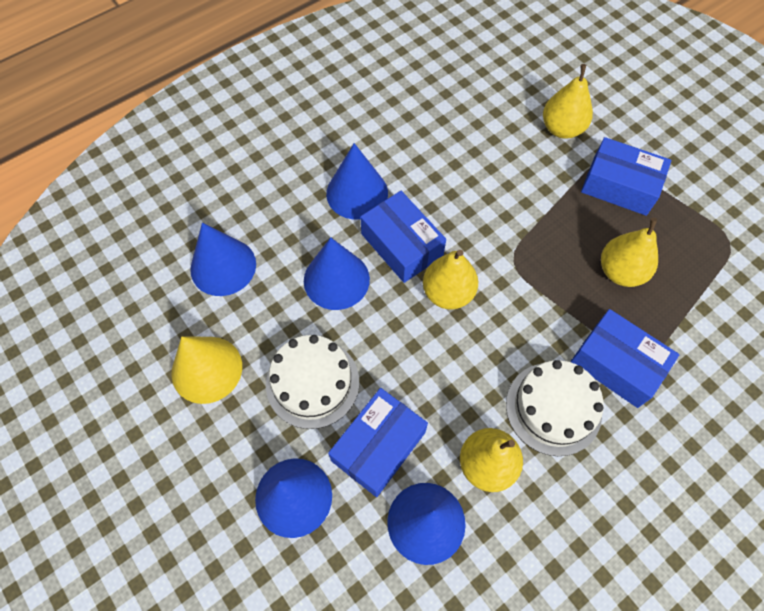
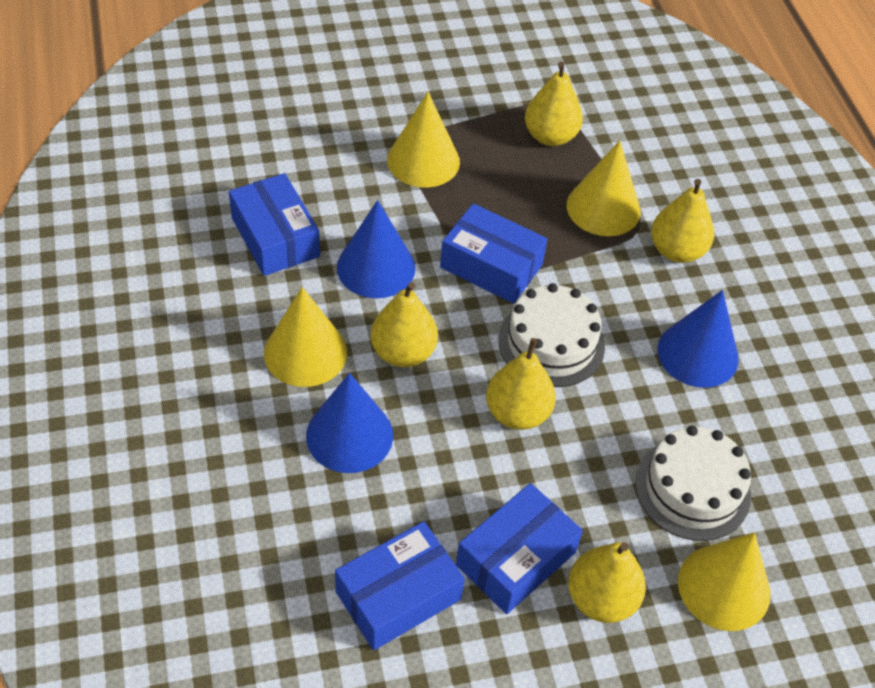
blue cone: [190,223,256,296] [255,458,332,538] [304,237,370,310] [326,143,388,220] [387,483,466,565] = 5 -> [306,373,393,473] [337,200,415,298] [658,290,739,388] = 3
yellow cone: [171,336,242,404] = 1 -> [264,287,347,387] [387,92,460,188] [567,141,641,236] [678,532,770,631] = 4
yellow pear: [423,250,478,309] [460,428,523,492] [543,64,593,139] [601,218,658,287] = 4 -> [371,282,438,367] [486,338,556,430] [525,62,583,146] [568,542,646,623] [651,179,714,263] = 5

